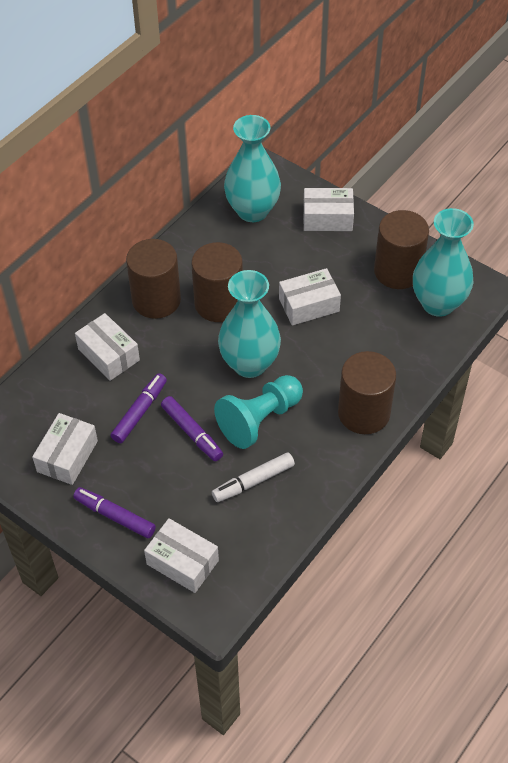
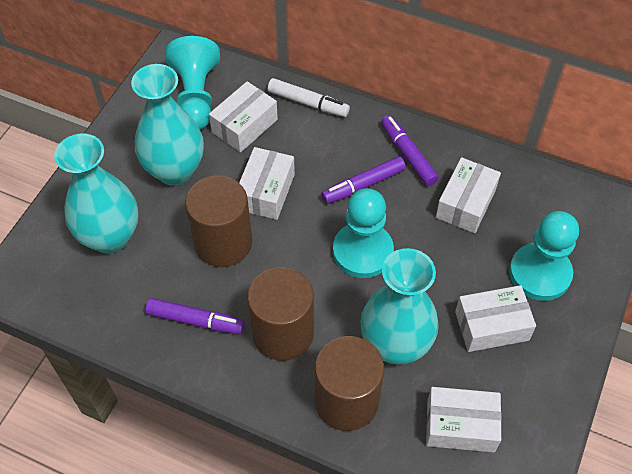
brown cylinder: [126,239,181,319] [191,242,243,322] [338,351,396,434] [374,210,429,289] = 4 -> [185,175,252,267] [247,267,314,361] [315,336,384,431] = 3
turquoise pawn: [214,375,303,449] = 1 -> [165,36,220,130] [333,188,394,278] [509,211,579,301] = 3

